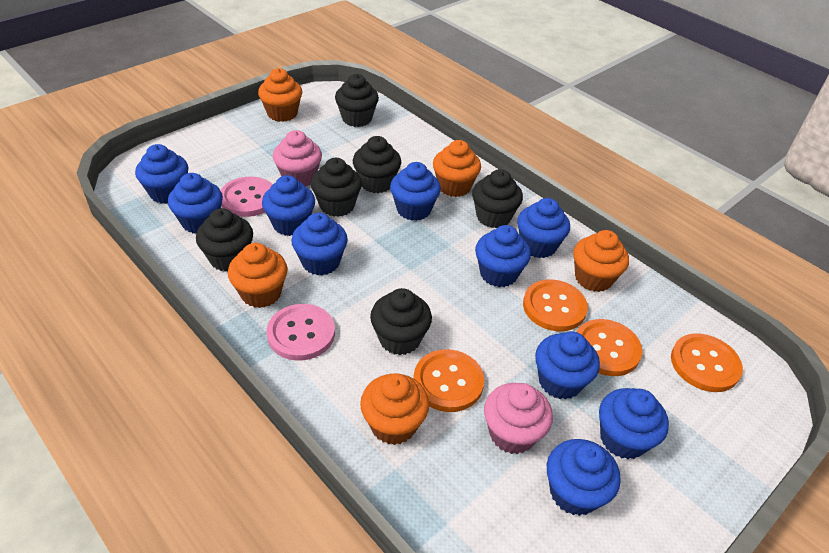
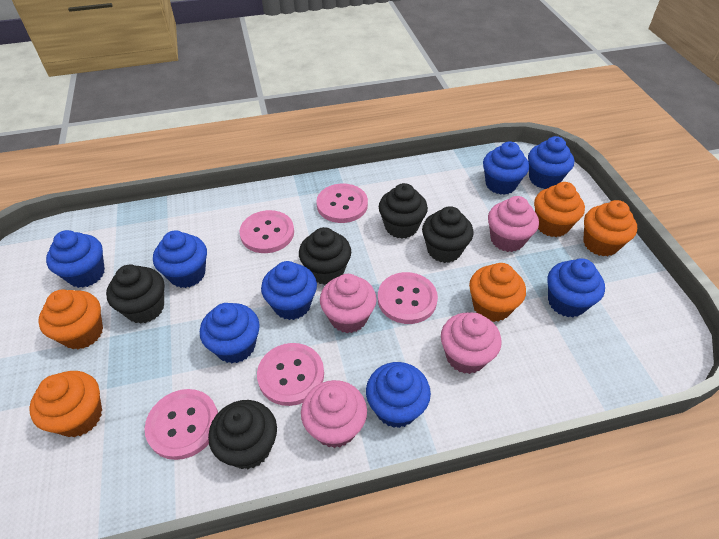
black cupcake: [196,208,253,272] [311,158,362,217] [335,74,379,127] [353,136,401,193] [370,288,432,355] [472,169,523,228] = 6 -> [106,264,164,324] [208,400,277,469] [299,227,351,285] [379,183,428,239] [422,206,474,263] = 5
blue cupcake: [135,144,188,204] [168,173,223,233] [262,175,315,236] [291,213,348,275] [390,162,441,221] [475,225,531,287] [517,198,570,258] [535,331,600,399] [547,439,621,516] [599,388,669,459] = 10 -> [46,230,105,288] [153,231,207,288] [200,303,260,363] [261,261,317,320] [366,362,431,428] [483,141,529,195] [528,136,574,189] [547,258,605,317] = 8
orange button: [413,349,484,412] [523,279,588,331] [577,319,642,376] [671,333,743,392] = 4 -> none = 0
pink button: [220,176,273,217] [267,304,335,361] = 2 -> [145,389,218,460] [240,210,294,253] [257,343,324,406] [316,184,368,223] [378,272,438,324] = 5
pink cupcake: [273,130,322,187] [484,383,553,454] = 2 -> [301,380,367,448] [320,274,377,333] [441,313,501,374] [488,196,539,252] = 4

